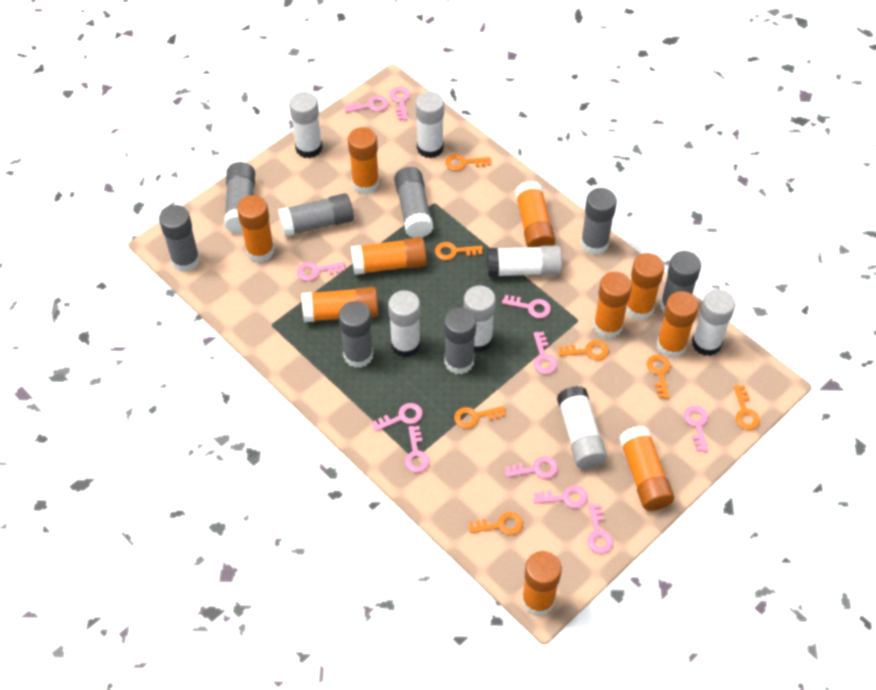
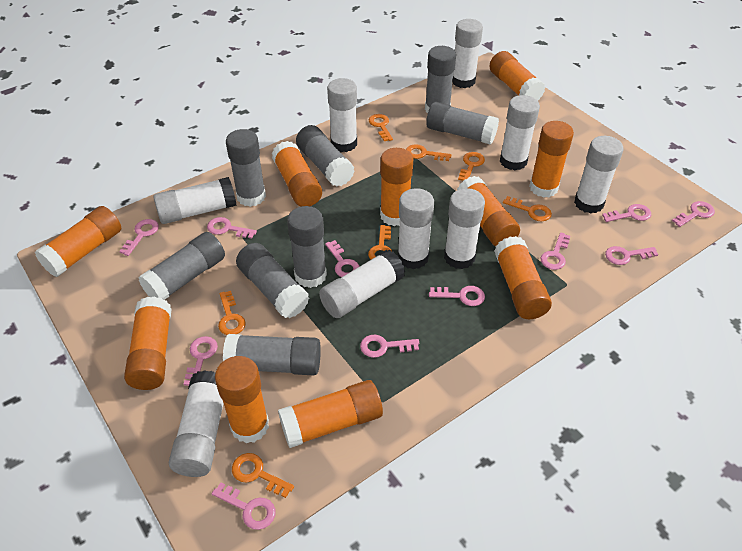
white glue stick: [289,92,322,158] [388,290,420,357] [416,92,444,159] [464,285,496,352] [487,245,562,277] [557,386,607,469] [692,289,736,356] = 7 -> [153,177,236,224] [169,370,224,477] [319,250,405,318] [327,78,357,152] [397,188,434,270] [444,188,485,269] [452,19,483,88] [500,95,540,170] [574,136,623,214] = 9

